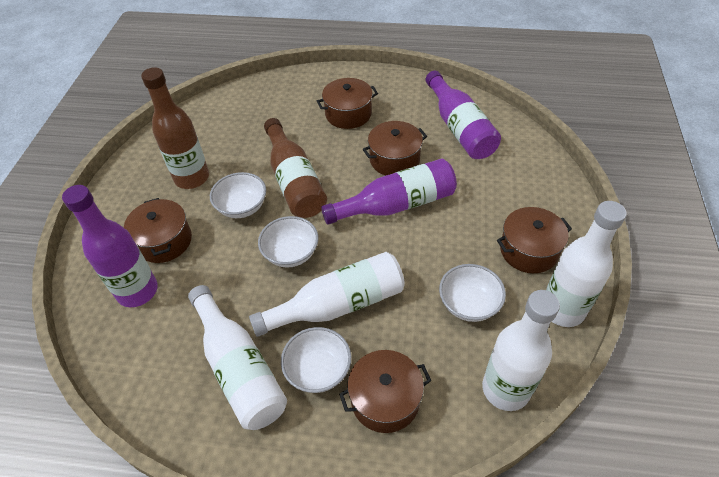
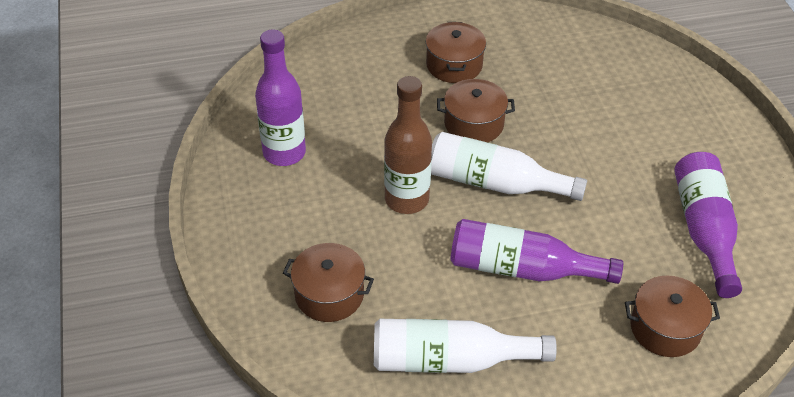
brown bottle: [141,67,209,189] [264,118,327,218] = 2 -> [384,76,432,214] = 1
brown pot: [124,198,192,263] [317,78,378,129] [339,350,431,433] [363,121,427,175] [497,207,572,273] = 5 -> [283,243,374,322] [426,22,486,83] [437,79,515,142] [625,276,720,357] = 4
white bottle: [188,285,287,430] [249,252,405,337] [482,290,560,411] [546,201,627,327] = 4 -> [374,319,557,373] [431,132,587,201] = 2
white bowl: [210,172,266,218] [258,216,319,268] [281,327,351,393] [439,264,506,322] = 4 -> none = 0

